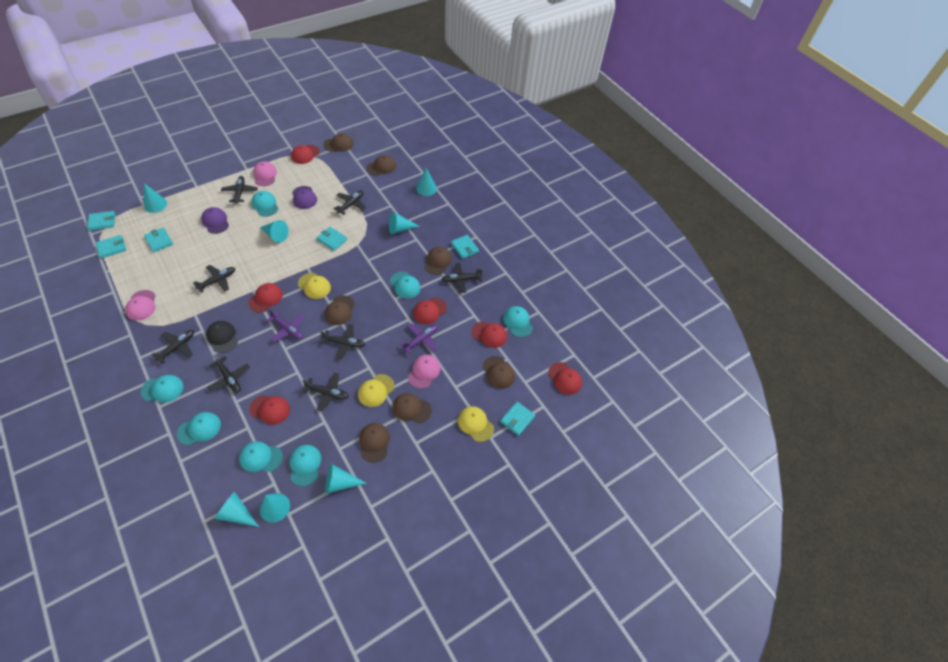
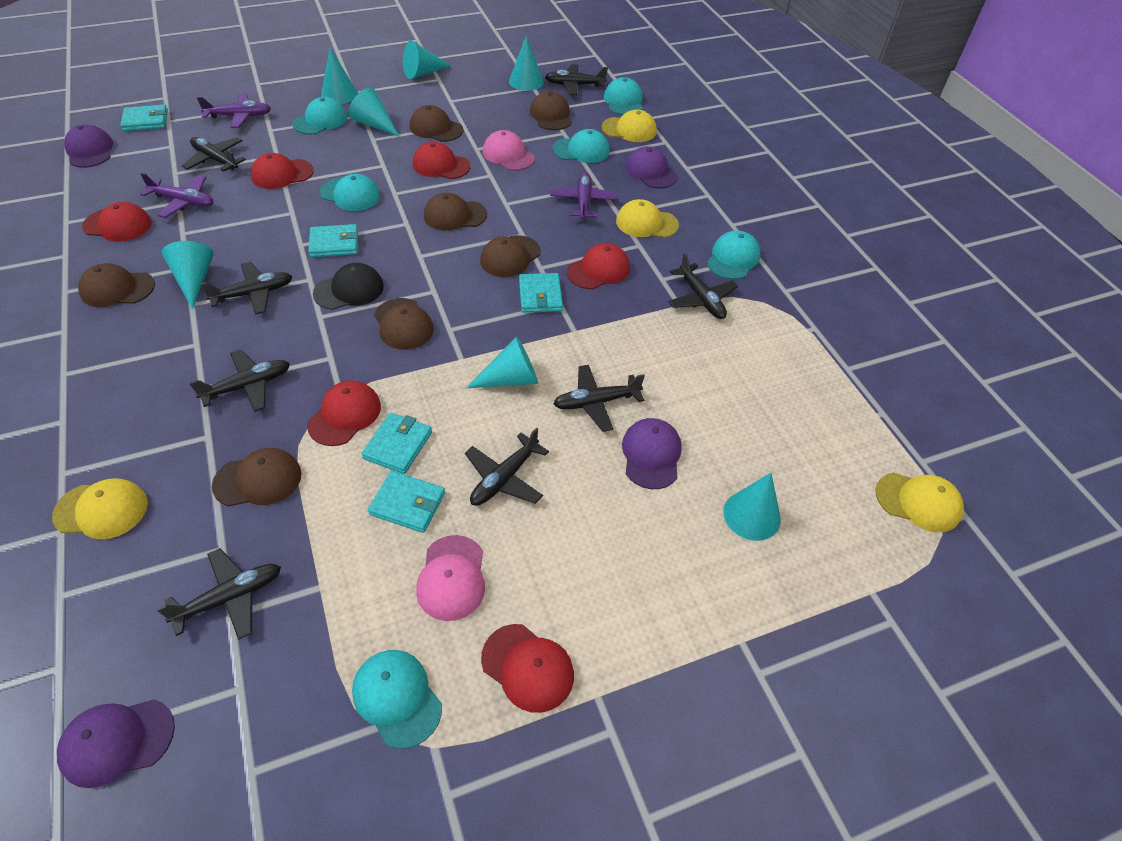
pink cap: [125,290,156,321] [253,161,277,186] [408,355,441,389] = 3 -> [416,535,485,621] [483,130,535,171] = 2
purple cap: [201,207,229,234] [292,186,317,209] = 2 -> [57,699,175,788] [64,124,113,168] [622,418,682,489] [625,146,678,189] = 4
purple plane: [266,309,304,342] [399,323,438,354] = 2 -> [140,173,214,218] [197,93,271,128] [550,172,618,220] = 3
turquoise cap: [141,375,184,403] [177,412,221,446] [239,442,283,472] [251,191,278,217] [289,445,321,486] [390,272,421,299] [503,306,533,337] = 7 -> [292,97,347,135] [320,174,380,211] [352,650,442,749] [553,129,610,163] [604,77,642,115] [707,230,761,280] = 6
turquoise wallet: [87,211,115,230] [96,235,126,258] [144,227,173,252] [317,227,347,251] [451,235,479,259] [500,402,535,436] = 6 -> [120,104,168,131] [308,224,358,257] [361,413,432,474] [368,471,445,533] [519,273,563,313] = 5
yellow cap: [298,273,331,299] [358,374,395,407] [458,406,494,442] = 3 -> [52,478,148,539] [602,110,657,142] [616,199,679,238] [875,472,964,532] = 4

